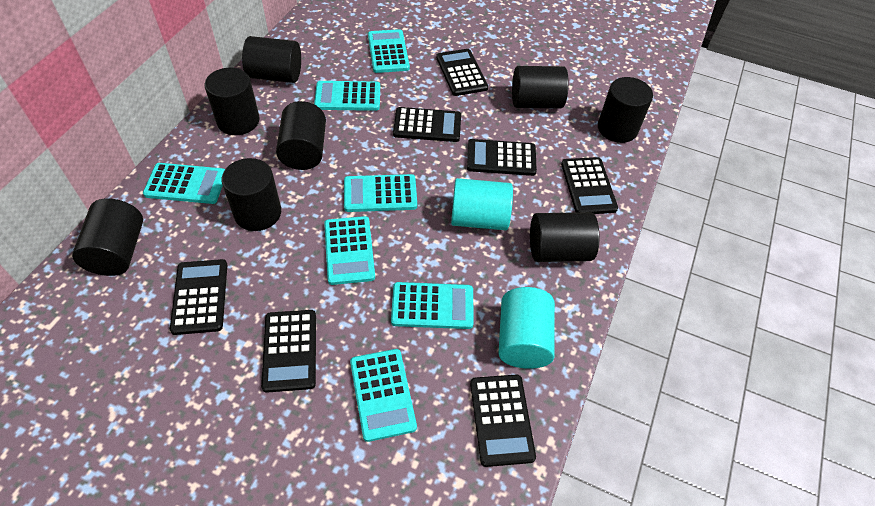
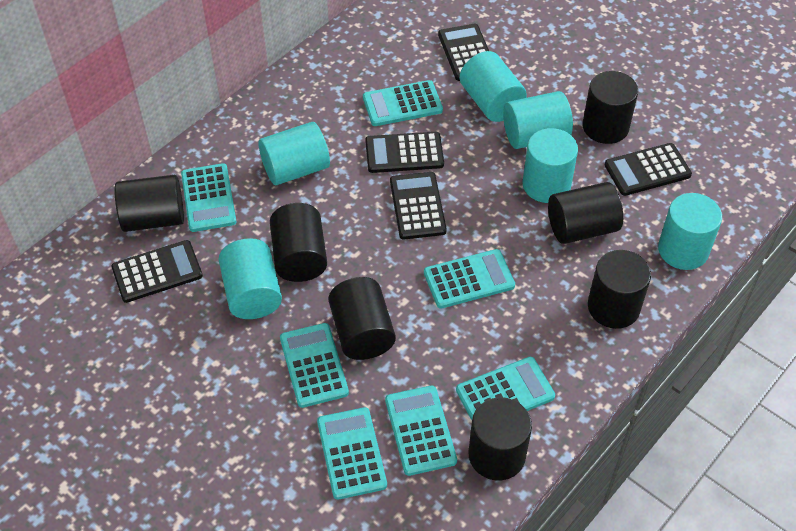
black calculator: [170,259,227,335] [261,310,316,393] [393,107,461,142] [436,49,488,96] [467,139,537,176] [470,375,536,467] [561,157,618,214] = 7 -> [111,240,203,303] [365,132,444,173] [390,172,447,239] [438,24,489,81] [605,143,692,196] = 5
black cylinder: [72,198,143,276] [204,68,260,135] [221,158,281,231] [242,36,301,83] [276,101,326,170] [512,66,569,108] [530,212,599,262] [598,77,653,143] = 8 -> [114,175,184,232] [270,203,327,282] [328,277,396,360] [468,397,532,480] [548,182,623,244] [582,71,638,144] [588,250,651,329] = 7
turquoise cylinder: [451,178,513,230] [498,287,555,369] = 2 -> [218,238,282,319] [259,122,330,185] [460,51,527,122] [503,91,573,149] [522,128,578,203] [658,193,722,270] = 6

